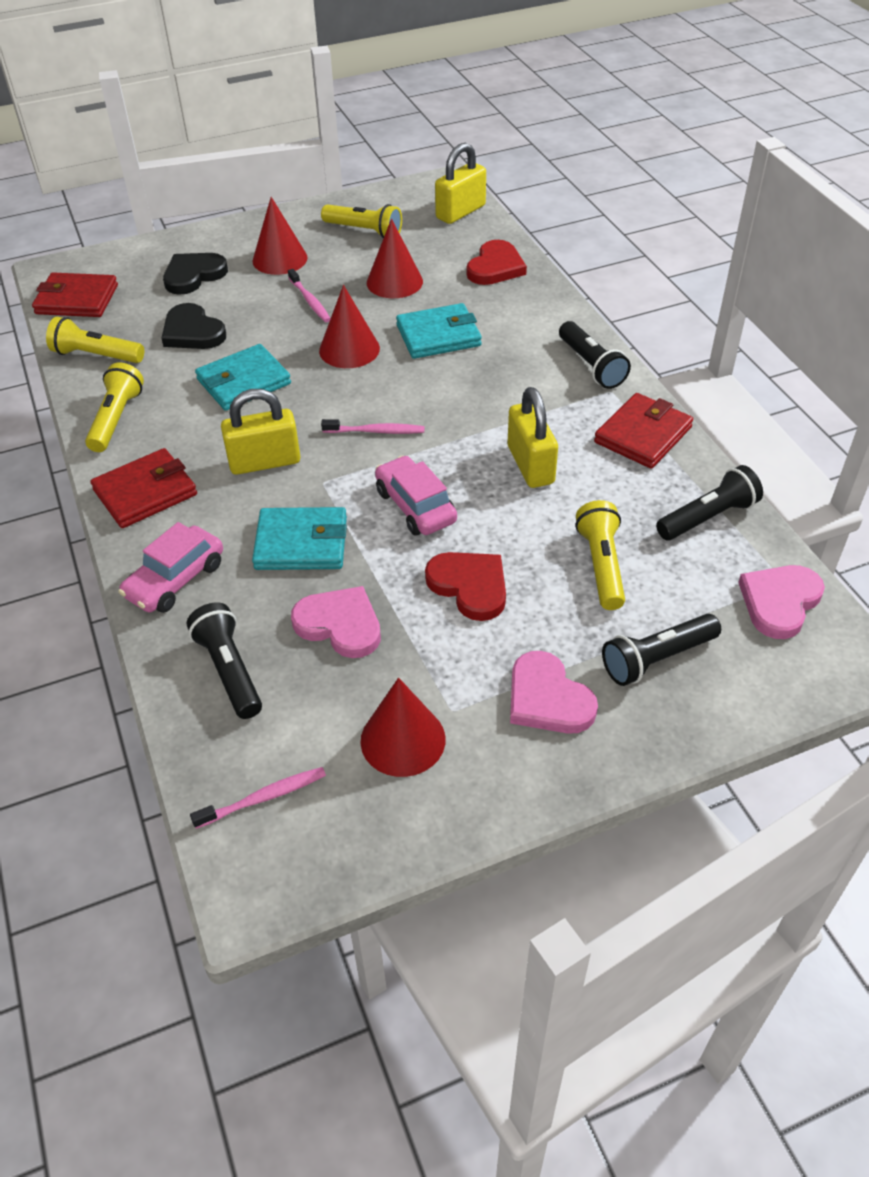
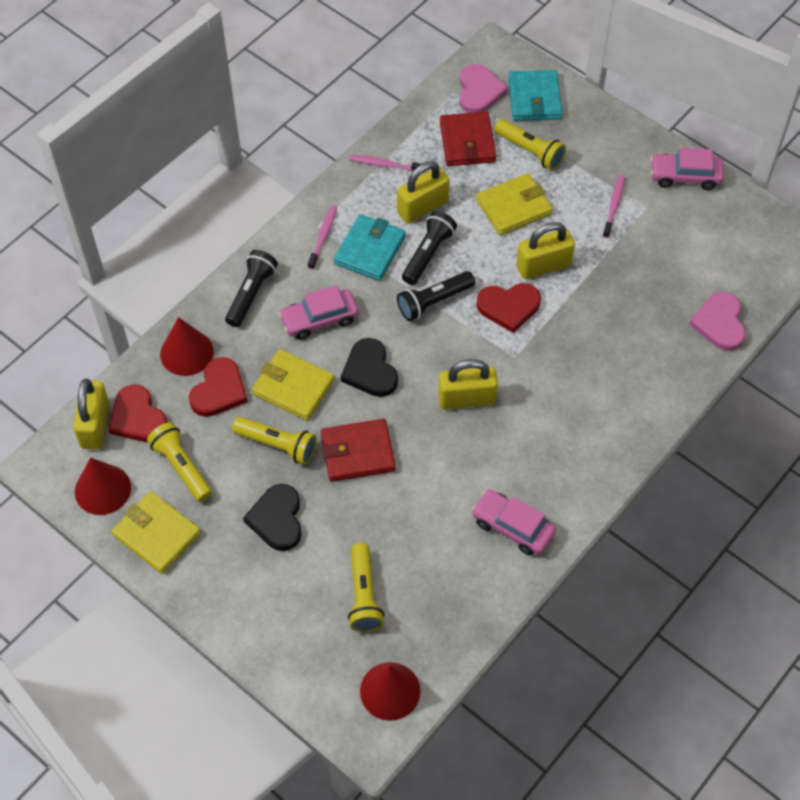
black flashlight: [186,603,262,719] [559,321,631,389] [602,614,721,686] [656,465,763,540] = 4 -> [225,250,278,327] [397,271,475,321] [402,211,457,285] = 3
pink car: [118,522,223,613] [375,455,457,535] = 2 -> [279,285,358,340] [471,490,556,555] [651,148,724,190] = 3
pink heart: [291,586,381,658] [510,651,598,734] [738,565,825,639] = 3 -> [459,64,508,113] [689,292,746,351] = 2
red cone: [252,197,308,275] [319,285,380,368] [360,678,446,777] [367,219,423,298] = 4 -> [75,457,131,515] [160,317,214,376] [360,662,420,721] = 3
red heart: [425,552,506,621] [467,240,527,285] = 2 -> [108,385,168,442] [189,357,247,417] [477,283,541,333] = 3
red wallet: [32,273,118,317] [90,448,197,528] [594,393,693,469] = 3 -> [321,419,396,482] [440,112,496,166] = 2
turquoise wallet: [195,344,291,411] [252,507,347,570] [396,303,482,359] = 3 -> [334,214,406,281] [508,70,562,121] = 2
yellow padlock: [221,389,300,475] [435,143,486,224] [507,387,558,488] = 3 -> [73,379,110,450] [397,161,450,224] [438,359,498,410] [516,222,575,279] = 4
yellow wallet: none = 0 -> [111,491,201,574] [252,349,335,420] [476,173,553,235] = 3

